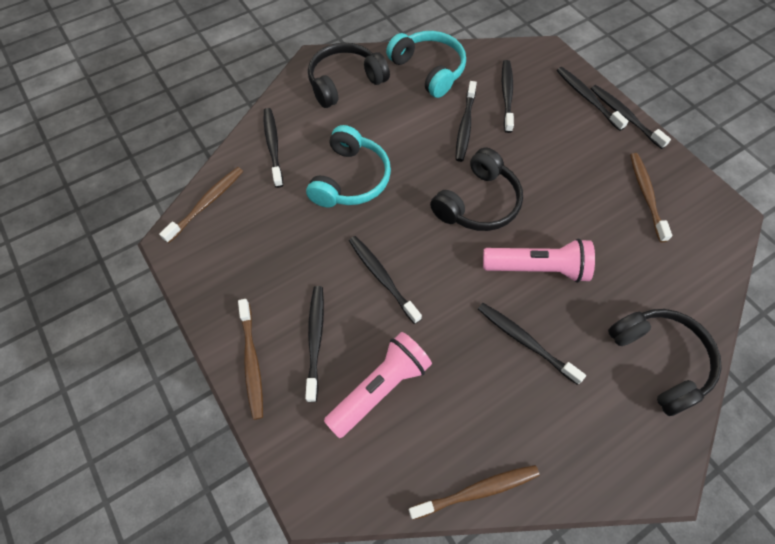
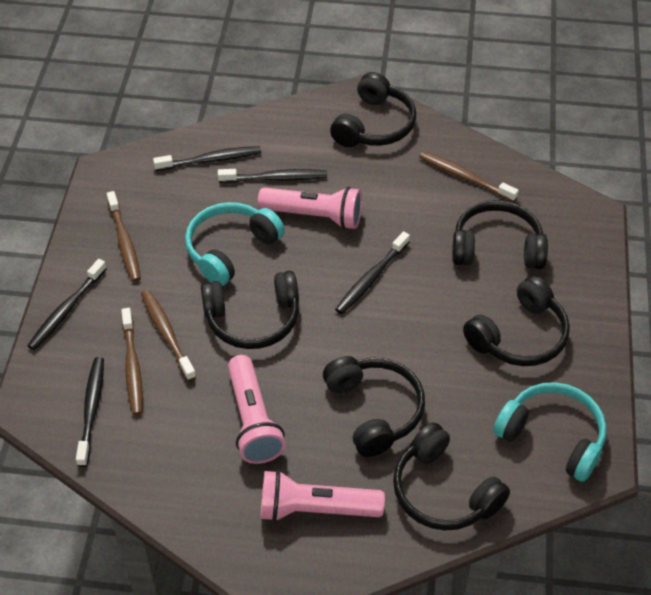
black headphones: [308,43,390,108] [430,148,523,231] [608,309,722,416] = 3 -> [201,271,299,349] [323,356,425,457] [330,72,416,147] [393,423,510,530] [452,200,548,269] [463,276,570,366] = 6
black toothbrush: [264,108,283,188] [305,286,324,402] [349,236,422,324] [455,81,477,162] [478,303,586,385] [502,60,514,133] [557,67,628,131] [591,85,671,149] = 8 -> [27,259,107,350] [76,357,104,467] [153,146,261,171] [218,169,327,183] [335,231,410,314] = 5
pink flashlight: [324,332,432,438] [483,239,595,283] = 2 -> [228,355,286,464] [258,187,362,229] [261,470,385,522] = 3

